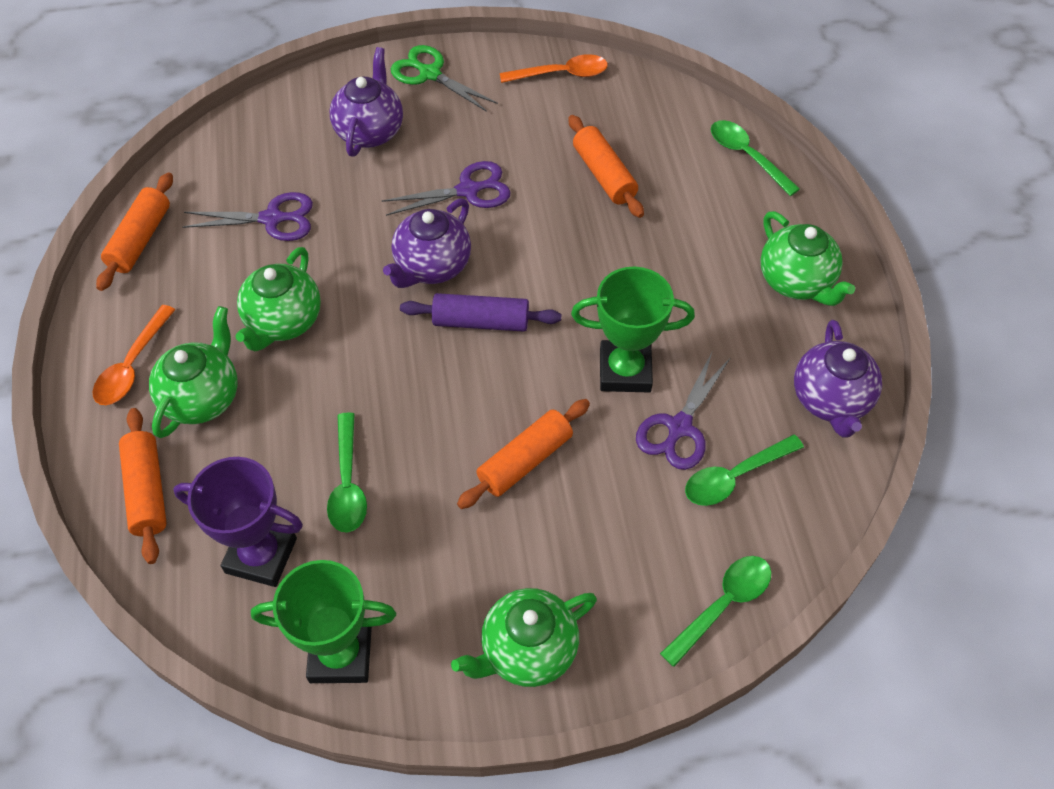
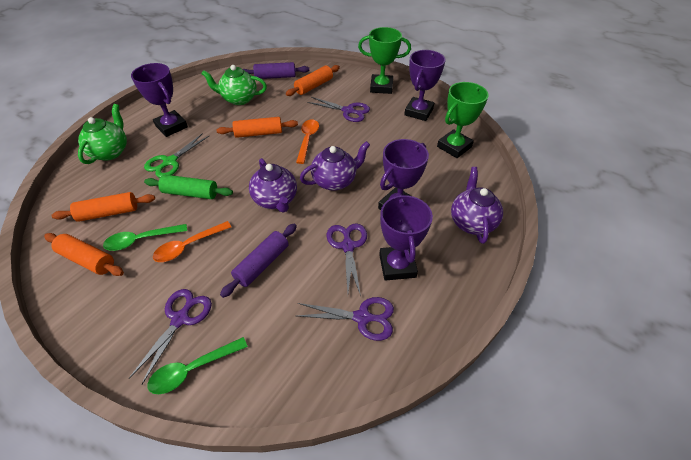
green rolling pin: none = 0 -> [144,175,233,199] = 1
green spoon: [327,412,367,533] [660,556,771,667] [685,434,804,506] [711,120,800,196] = 4 -> [103,224,187,251] [148,337,248,394] = 2
green teapot: [149,306,238,438] [235,247,321,351] [451,588,597,687] [760,211,855,306] = 4 -> [78,104,127,164] [201,65,267,105] = 2
purple rolling pin: [400,293,561,332] = 1 -> [220,224,297,298] [243,62,309,79] = 2
purple scissors: [182,192,313,241] [382,161,511,216] [636,353,731,470] = 3 -> [129,289,212,384] [297,297,394,341] [307,97,370,122] [326,223,367,296] = 4
purple trophy: [173,457,303,587] = 1 -> [131,63,188,137] [378,139,429,210] [379,193,433,281] [404,50,446,121] = 4

